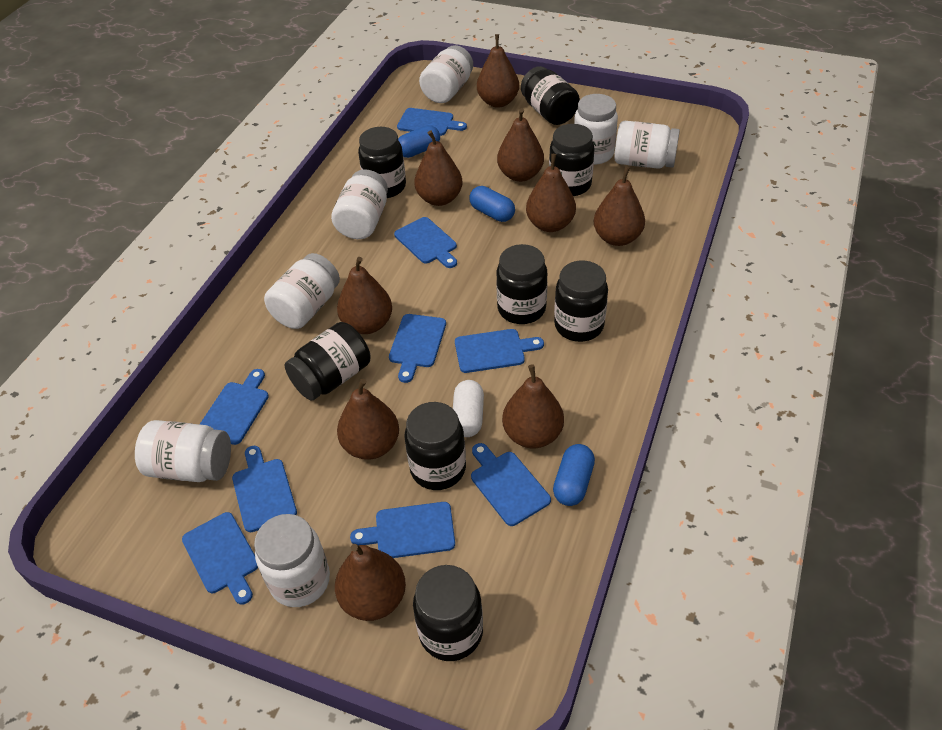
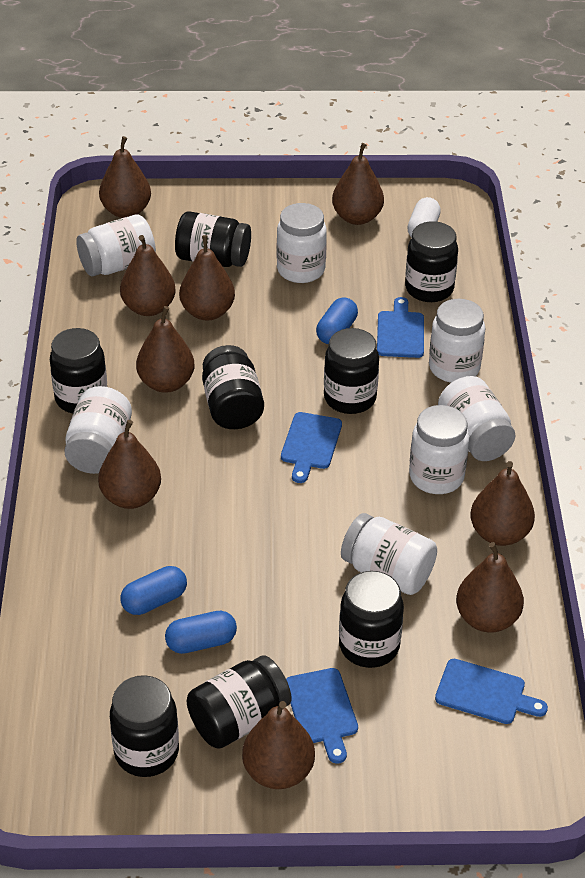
blue cutting board: [182,512,258,605] [199,369,269,445] [232,446,297,532] [350,502,455,558] [389,314,446,383] [394,217,457,268] [397,108,467,136] [455,329,544,373] [471,443,551,526] = 9 -> [281,412,342,483] [286,668,358,764] [377,297,424,358] [435,659,548,724] = 4

